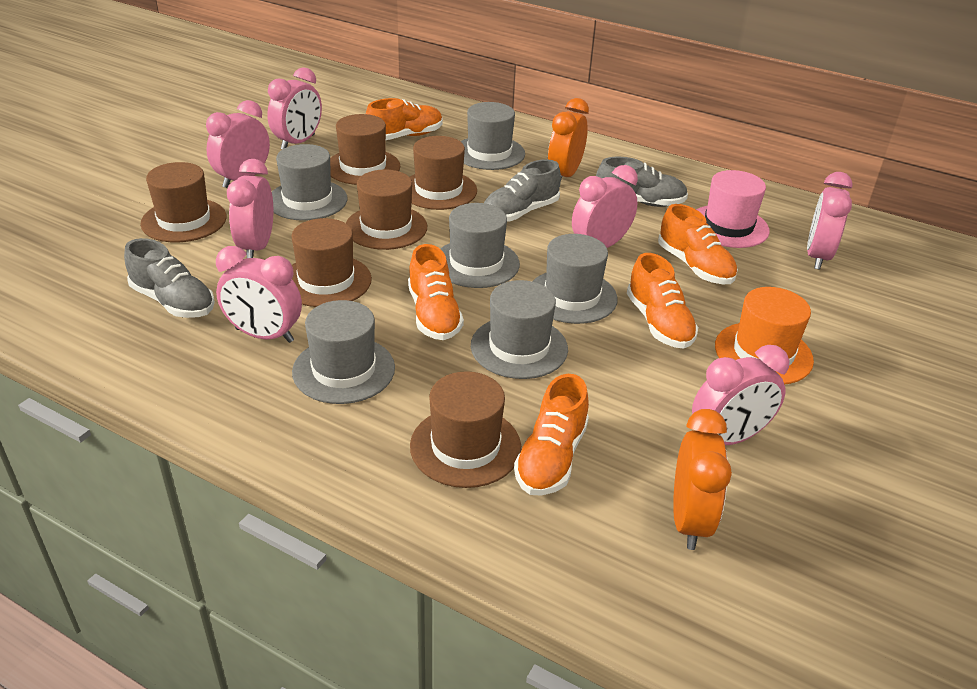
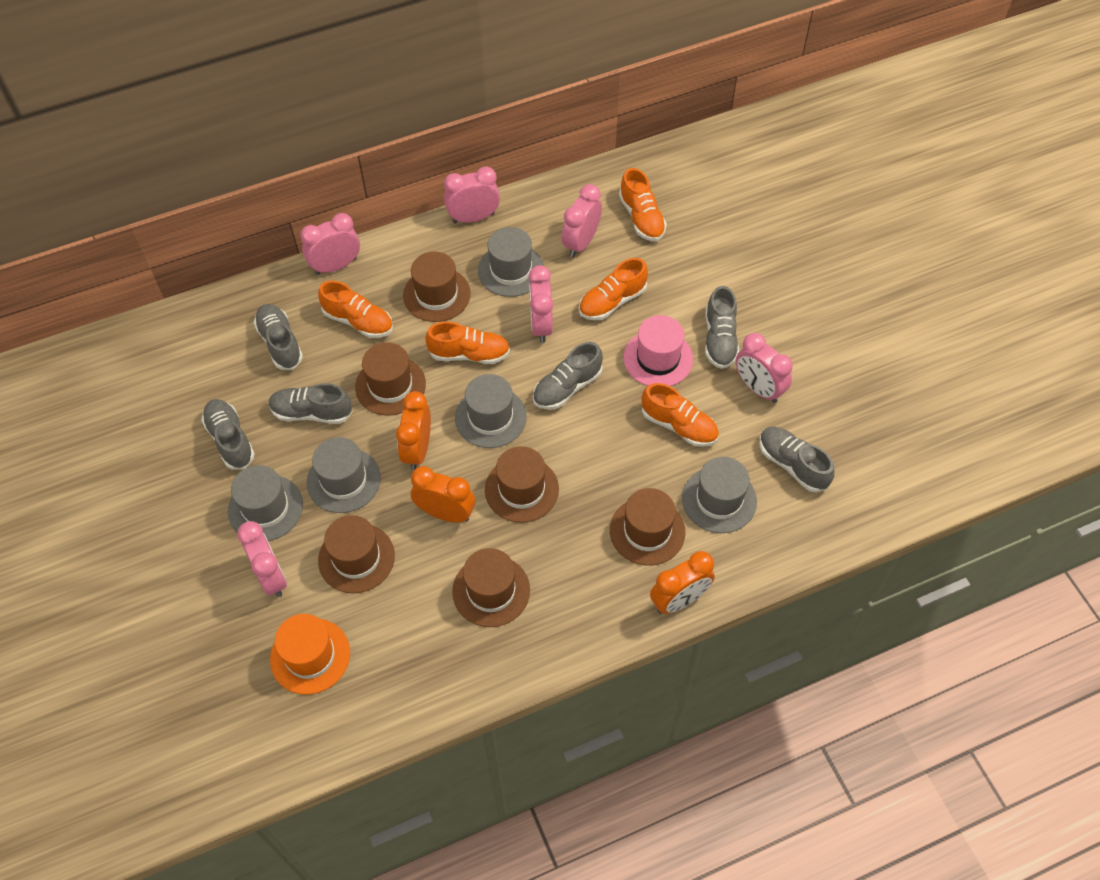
grey hat: [272,144,347,221] [292,300,395,404] [440,203,520,288] [461,102,525,170] [471,280,568,379] [532,234,618,324] = 6 -> [228,465,303,541] [307,437,381,513] [455,374,527,448] [478,227,544,297] [682,457,757,533] = 5
grey shoe: [124,238,215,318] [484,159,561,222] [596,157,688,207] = 3 -> [201,399,255,470] [254,304,303,370] [268,383,352,424] [533,342,603,410] [705,286,739,369] [759,427,834,492] = 6
orange clock: [548,98,589,179] [673,409,732,550] = 2 -> [396,391,431,470] [411,466,475,523] [650,551,715,614] = 3
pink clock: [206,100,270,188] [216,246,302,343] [227,159,273,258] [267,67,322,149] [572,165,638,248] [692,345,789,445] [807,172,852,270] = 7 -> [237,521,287,597] [300,213,360,275] [444,166,500,223] [529,265,553,343] [562,184,602,257] [735,333,793,403] = 6

